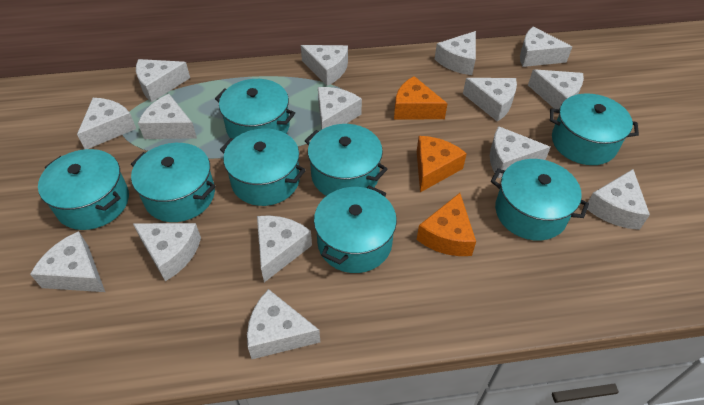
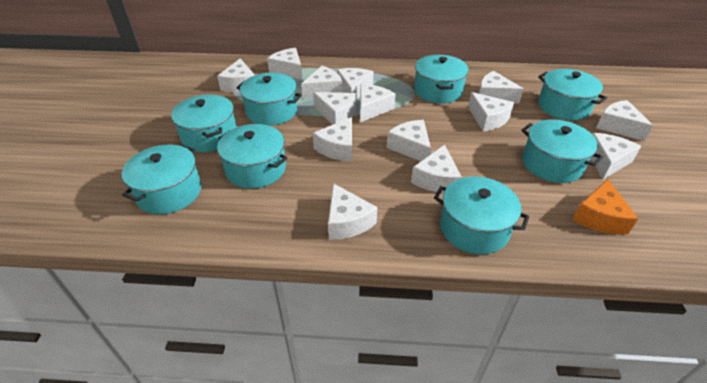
orange cheese: [394,76,448,120] [417,136,467,192] [417,193,476,256] = 3 -> [572,179,639,234] = 1
white cheese: [30,231,105,292] [77,98,136,149] [133,223,201,281] [136,59,190,102] [138,94,197,139] [247,289,320,359] [257,215,312,282] [301,45,348,86] [318,87,362,130] [435,31,476,75] [463,78,517,121] [490,126,551,178] [520,27,572,67] [528,69,584,109] [587,169,650,230] = 15 -> [217,58,255,92] [267,48,302,79] [301,66,343,99] [313,92,356,125] [313,117,352,161] [328,183,377,240] [337,68,374,100] [360,84,396,122] [387,120,431,161] [411,144,462,193] [468,92,514,131] [478,71,524,104] [591,133,641,179] [596,100,653,141] = 14

